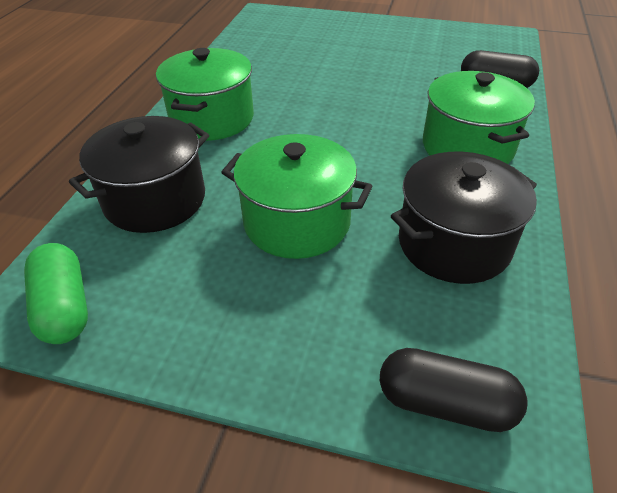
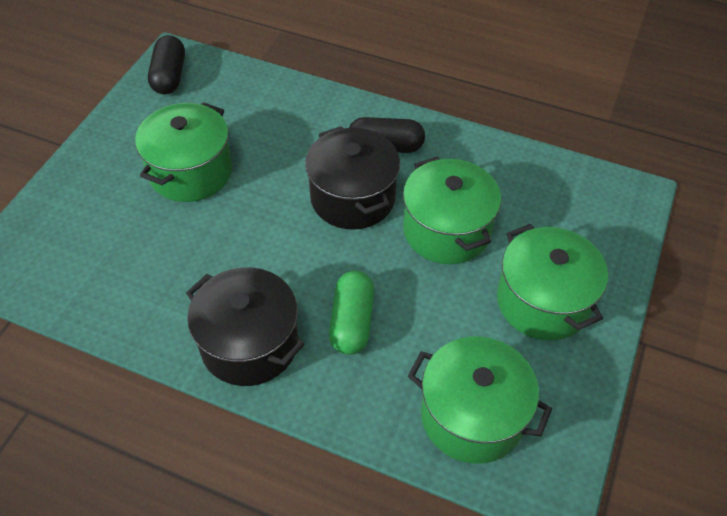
green pot: [156,48,254,141] [221,134,372,259] [423,71,535,164] = 3 -> [135,102,232,202] [403,156,501,264] [408,336,552,464] [497,224,608,340] = 4

